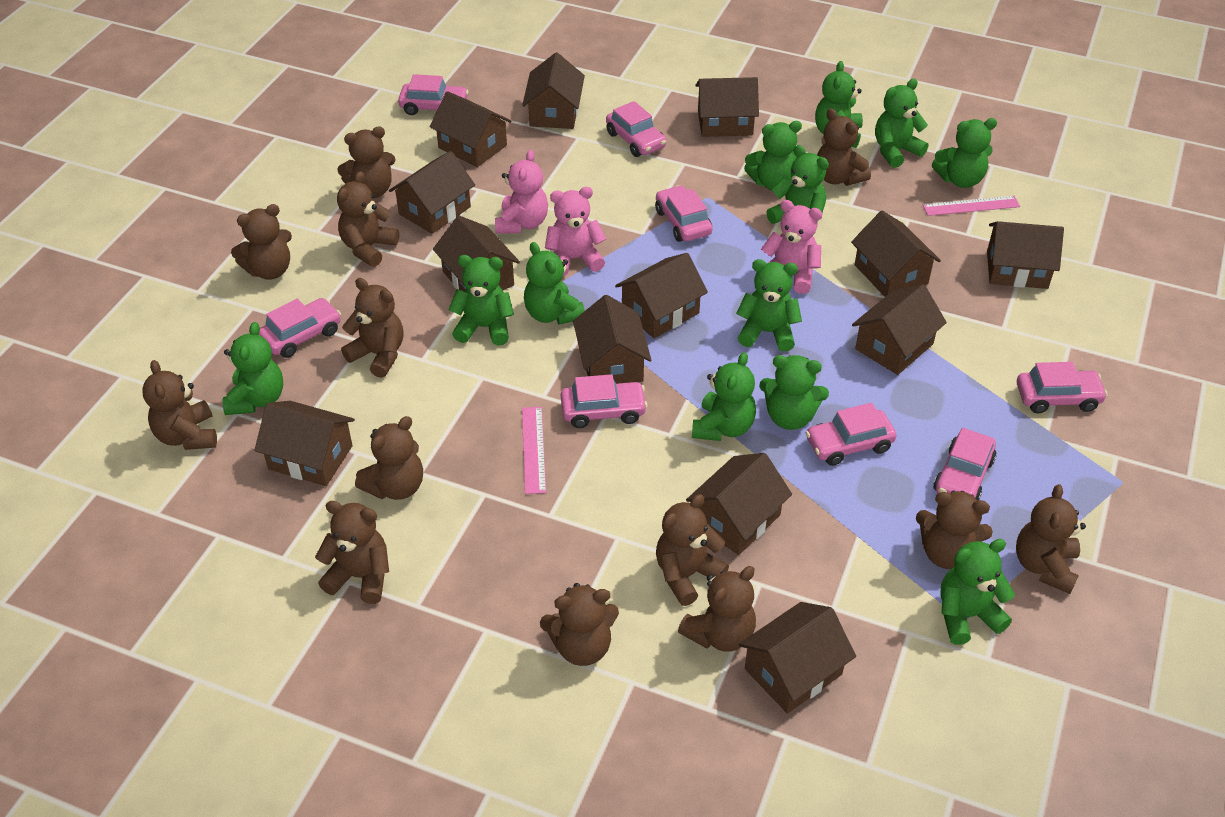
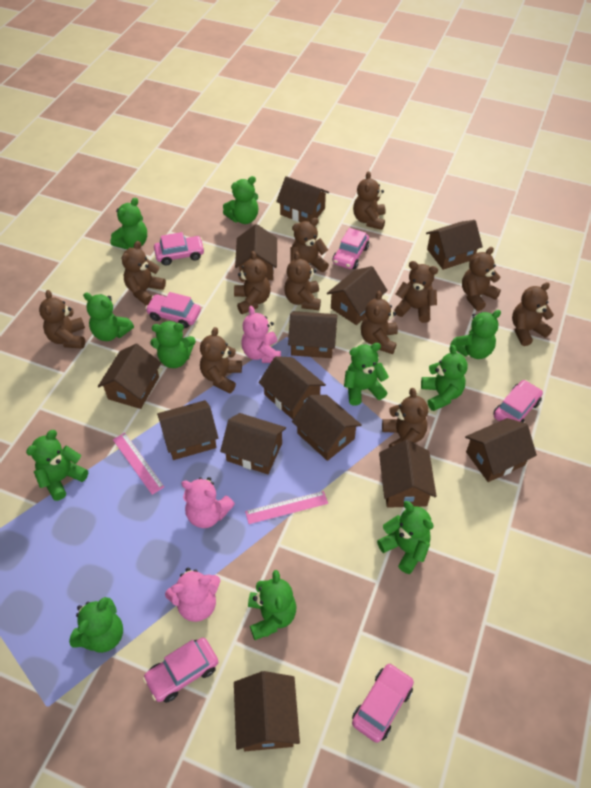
brown teddy bear: [142,360,217,450] [231,204,292,280] [315,501,389,604] [337,126,396,198] [337,171,399,267] [341,278,404,378] [355,416,423,500] [540,583,619,666] [656,494,729,606] [678,566,756,652] [817,108,871,186] [916,491,993,569] [1016,484,1086,594] = 13 -> [39,290,85,349] [122,241,166,305] [200,327,242,393] [234,251,271,314] [284,251,321,310] [290,218,329,272] [353,171,386,230] [361,291,398,354] [382,388,428,447] [394,261,438,323] [462,247,501,311] [512,282,554,346] = 12
green teddy bear: [222,322,283,415] [449,255,514,345] [524,242,585,325] [692,352,756,441] [736,259,802,351] [744,121,802,190] [759,355,829,430] [766,145,829,224] [815,61,863,148] [875,79,928,168] [932,118,997,188] [940,539,1015,645] = 12 -> [26,430,88,501] [69,597,123,653] [83,292,134,341] [110,198,147,249] [150,321,196,368] [223,176,258,224] [248,570,296,640] [344,343,389,406] [377,501,434,574] [421,345,468,411] [450,310,501,359] = 11
pink car: [259,298,341,358] [398,74,469,115] [561,374,648,428] [606,101,666,157] [655,185,713,242] [806,403,897,466] [933,428,997,500] [1017,362,1108,413] = 8 -> [143,638,218,703] [145,292,201,328] [154,232,205,266] [332,228,369,269] [352,663,414,743] [493,380,543,423] = 6

